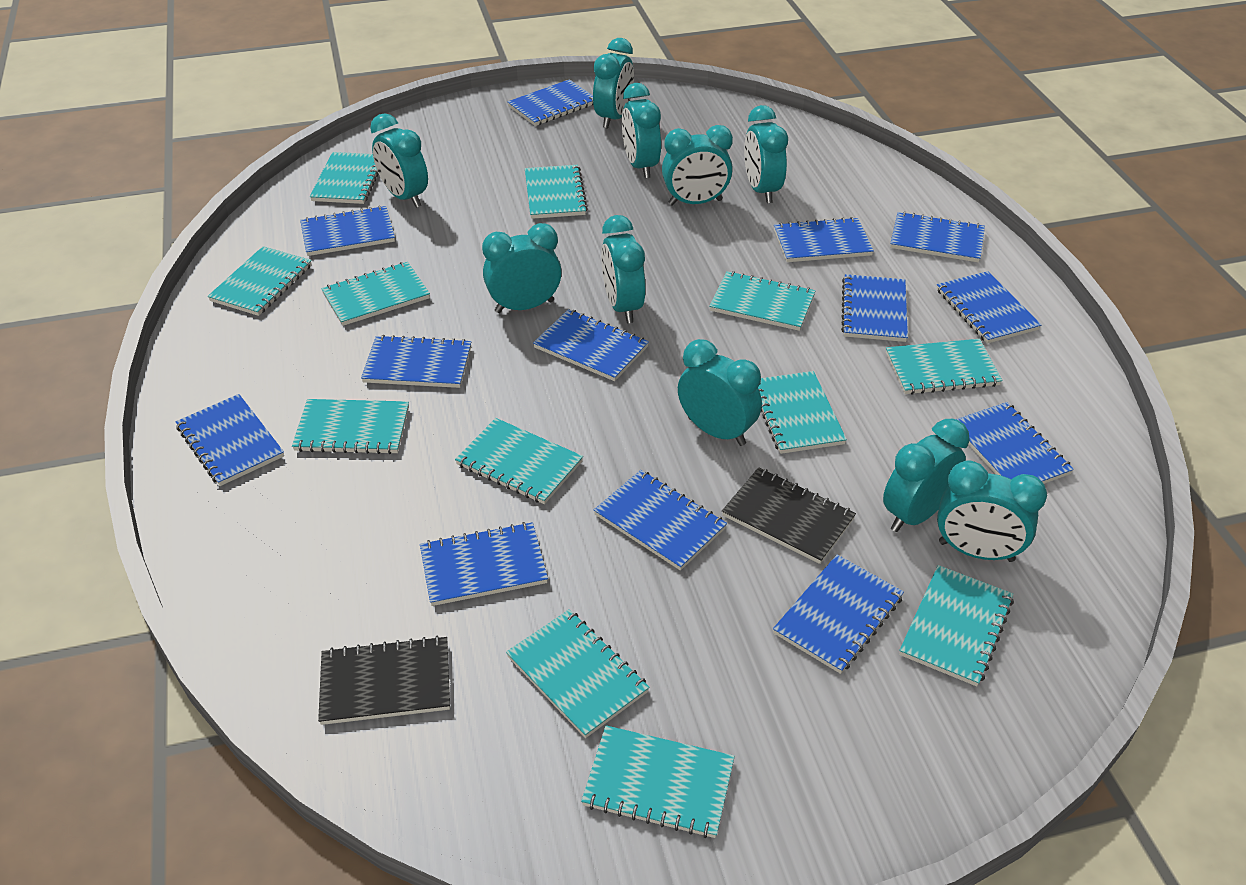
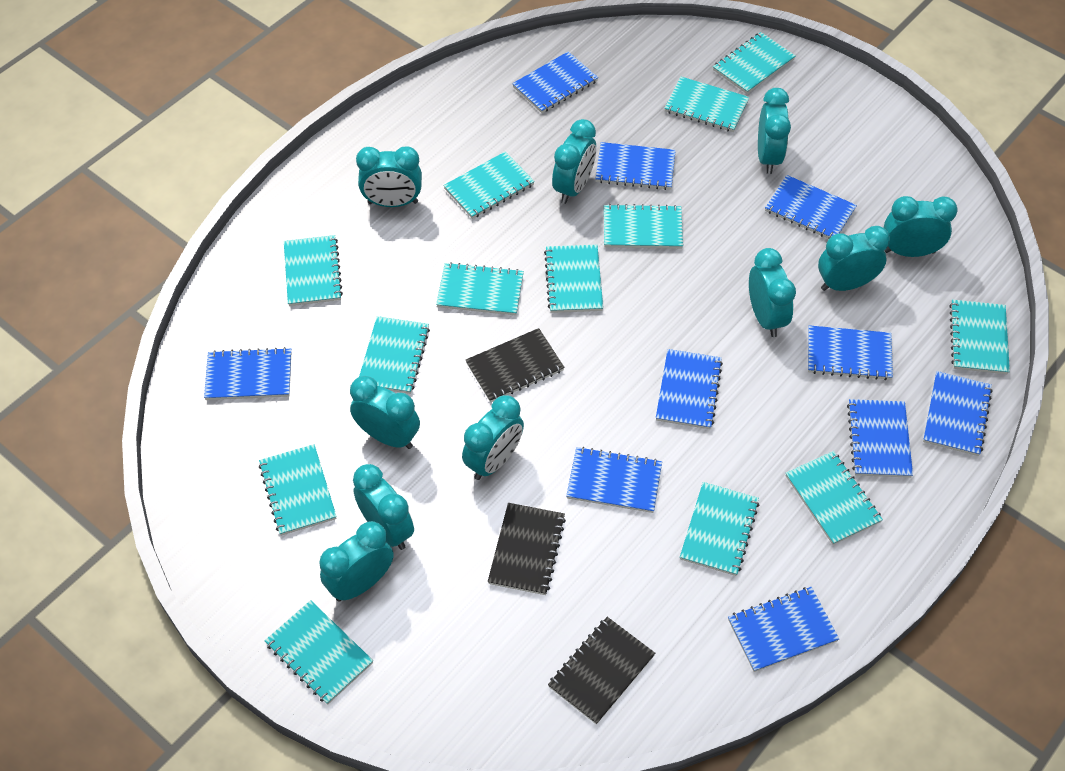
black notebook: [318,636,450,725] [722,467,856,564] = 2 -> [466,328,565,402] [488,503,566,595] [548,617,656,725] = 3
blue notebook: [175,394,284,486] [300,205,395,256] [361,335,471,388] [420,522,548,606] [507,79,593,126] [533,309,649,381] [594,470,727,571] [773,555,904,674] [774,217,874,262] [841,274,908,342] [890,211,985,262] [937,271,1041,344] [956,402,1074,484] = 13 -> [204,347,291,400] [512,51,598,113] [566,447,662,513] [595,142,676,190] [656,349,723,429] [728,587,839,672] [765,175,857,240] [808,325,893,380] [847,399,913,478] [923,371,993,456] = 10
turquoise notebook: [208,246,312,316] [292,399,409,454] [310,152,378,204] [321,262,430,326] [455,418,583,504] [506,609,650,738] [525,165,588,219] [581,725,735,838] [709,271,816,331] [758,371,847,454] [886,339,1003,395] [899,565,1014,686] = 12 -> [259,444,337,536] [265,600,373,705] [284,235,343,306] [359,316,430,394] [436,262,524,315] [443,151,535,219] [544,245,603,313] [604,204,683,249] [664,77,750,132] [680,482,759,576] [713,32,796,94] [786,451,883,545] [949,299,1010,374] = 13

